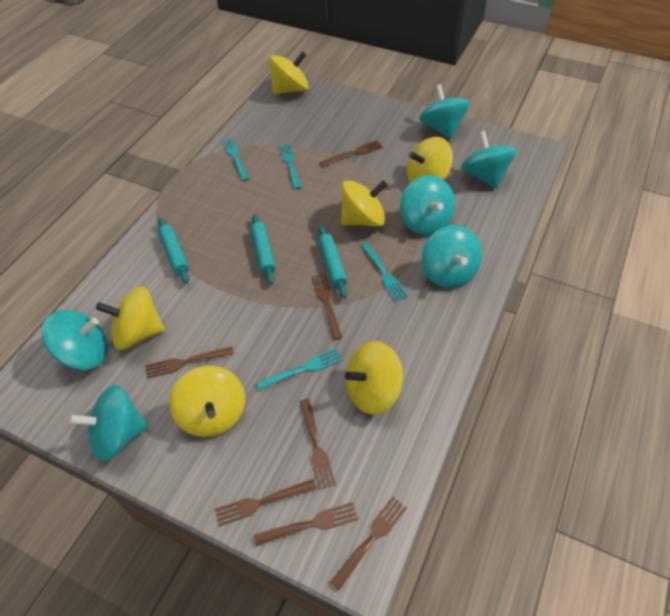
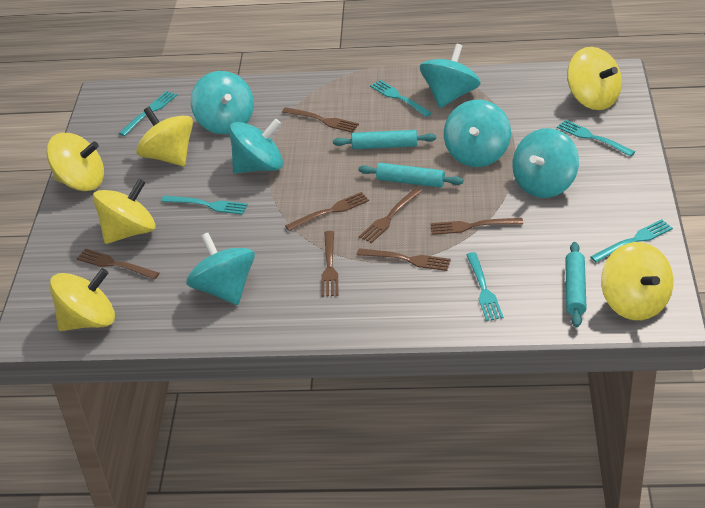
turquoise fork: [222,138,249,181] [257,348,343,390] [279,144,301,189] [361,242,408,302] = 4 -> [119,91,177,136] [161,196,248,215] [370,80,432,117] [466,252,503,321] [557,120,635,157] [590,219,673,262] = 6

